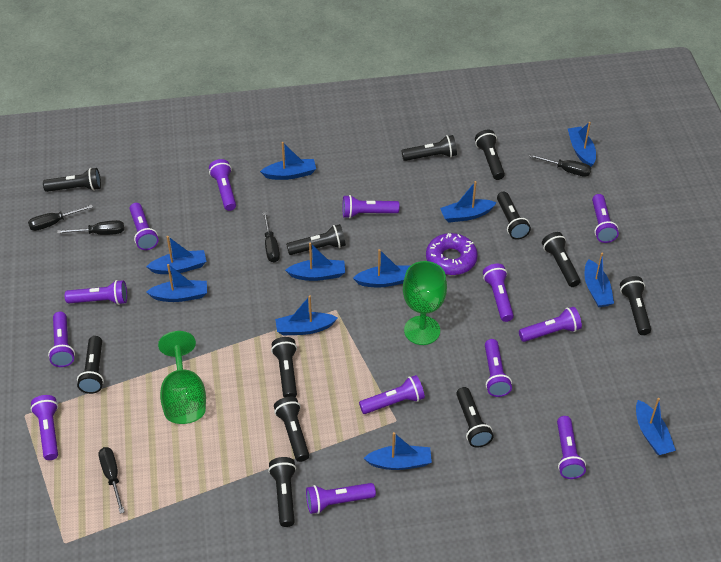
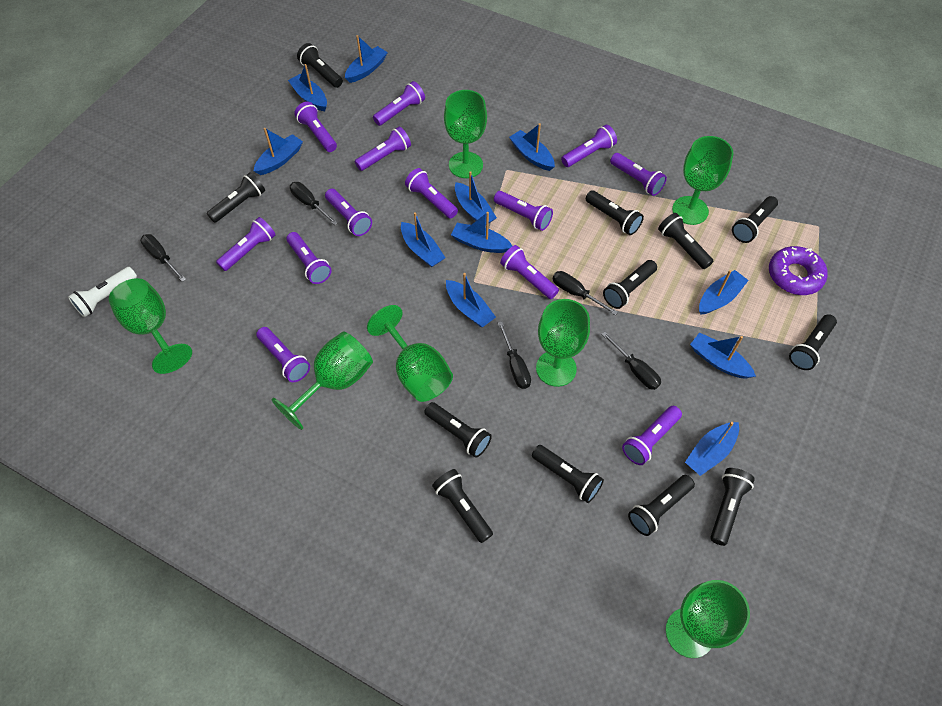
green goblet: [158,331,206,424] [403,261,447,345] = 2 -> [109,278,192,374] [271,332,373,430] [367,305,453,402] [444,90,487,178] [536,299,590,387] [666,580,750,658] [672,136,734,225] = 7
white flashlight: none = 0 -> [68,267,137,317] = 1

